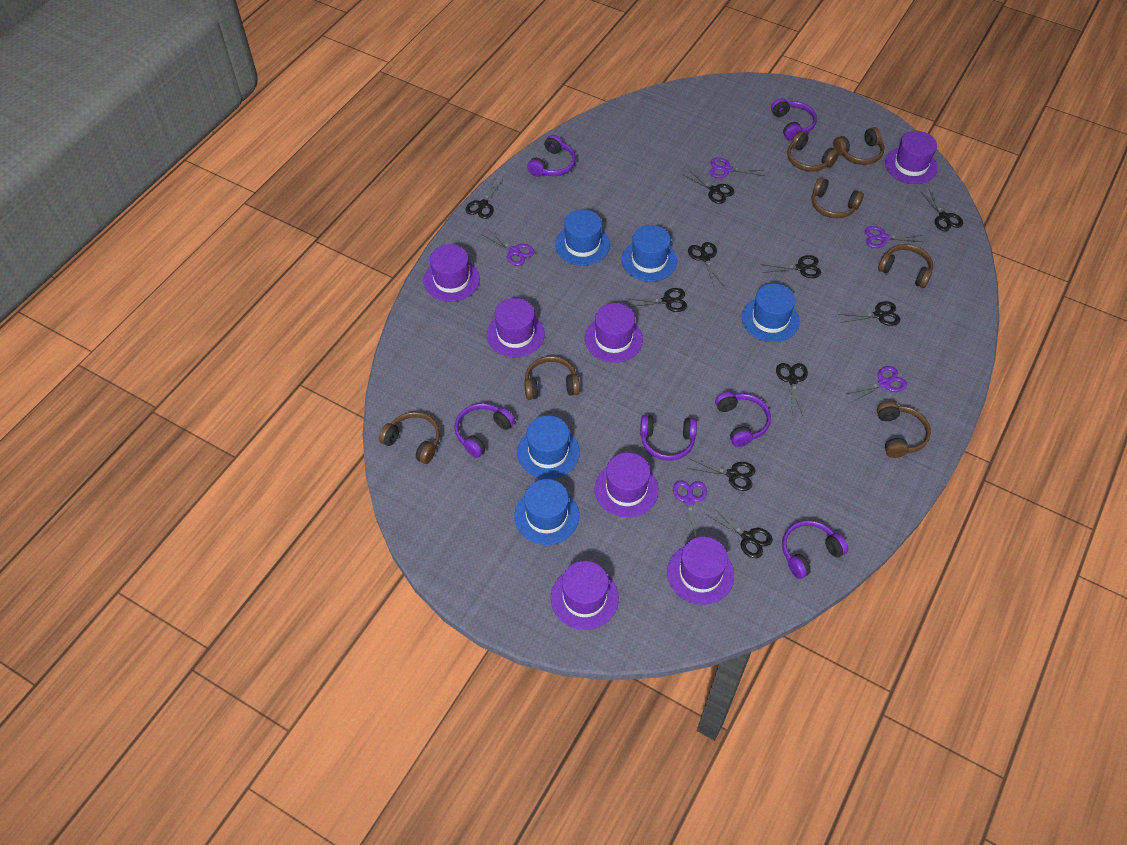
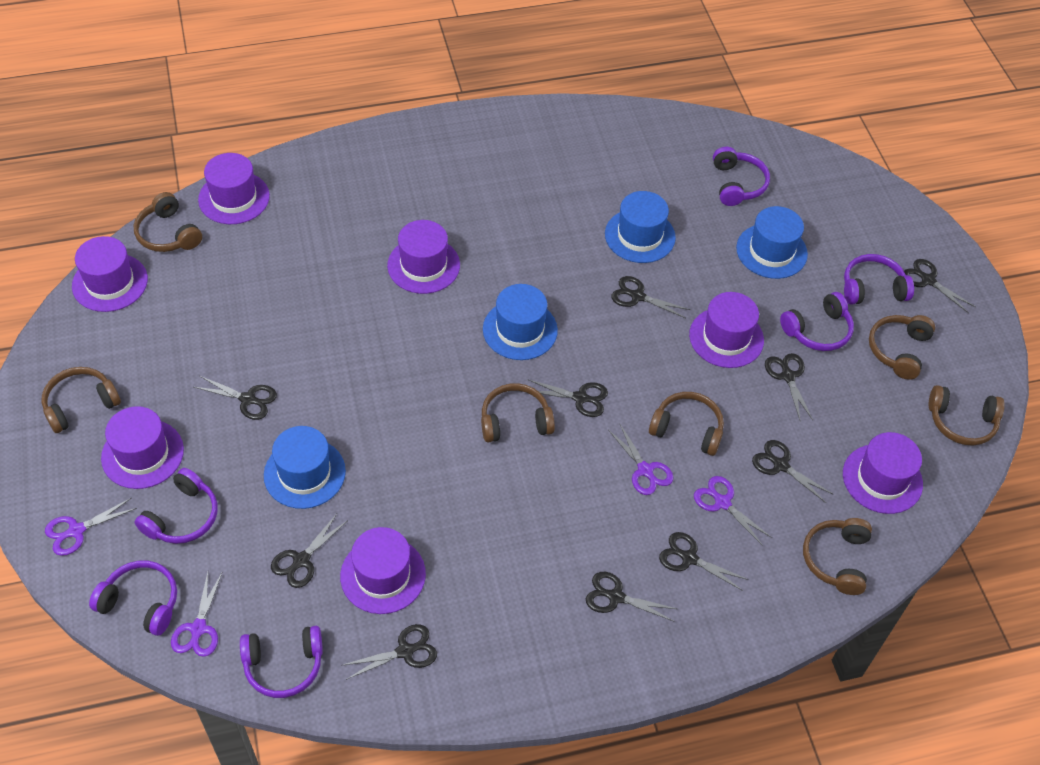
blue hat: [514,479,579,545] [517,415,580,479] [555,209,610,266] [622,225,677,282] [742,283,800,342] = 5 -> [264,426,346,509] [483,284,558,360] [605,191,676,263] [736,206,808,279] = 4
purple scissors: [481,229,534,266] [673,480,707,540] [709,158,765,178] [846,366,907,402] [864,226,924,248] = 5 -> [45,498,137,556] [171,571,223,657] [608,424,674,495] [694,476,772,546] = 4

